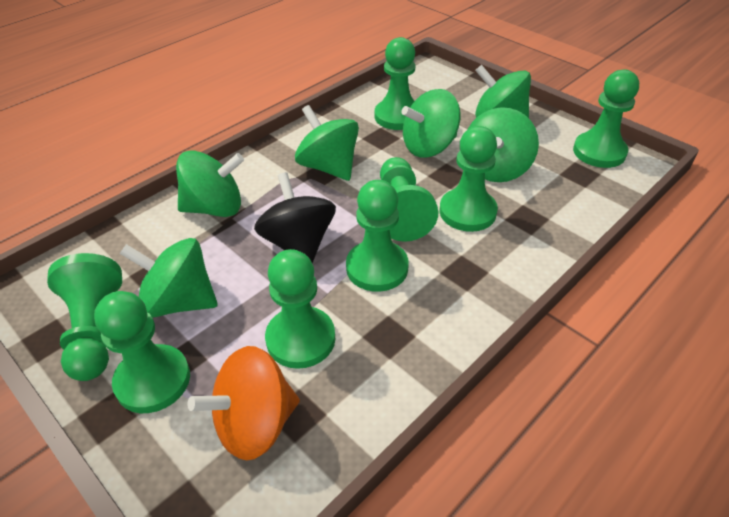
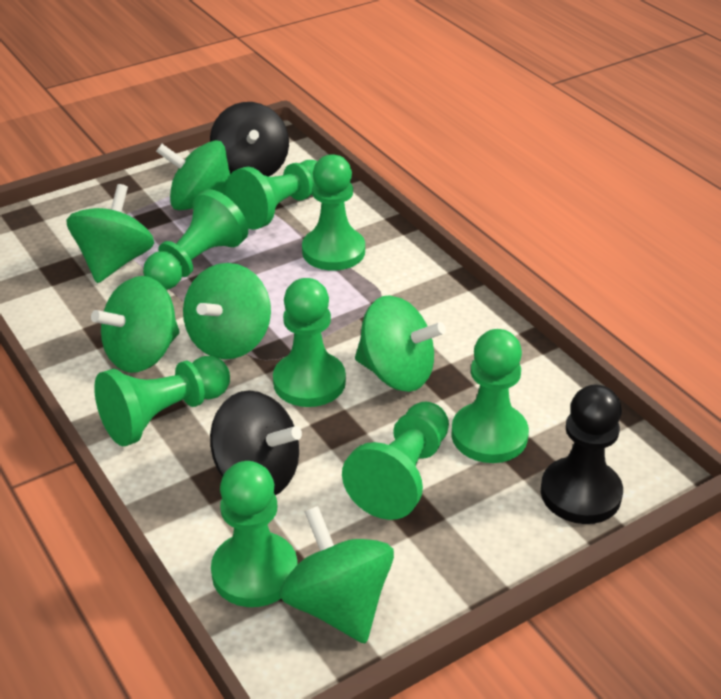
black pawn: none = 0 -> [541,384,623,524] = 1
black spinning top: [254,172,336,263] = 1 -> [210,102,289,177] [210,390,302,495] = 2
orange spinning top: [188,346,300,460] = 1 -> none = 0

